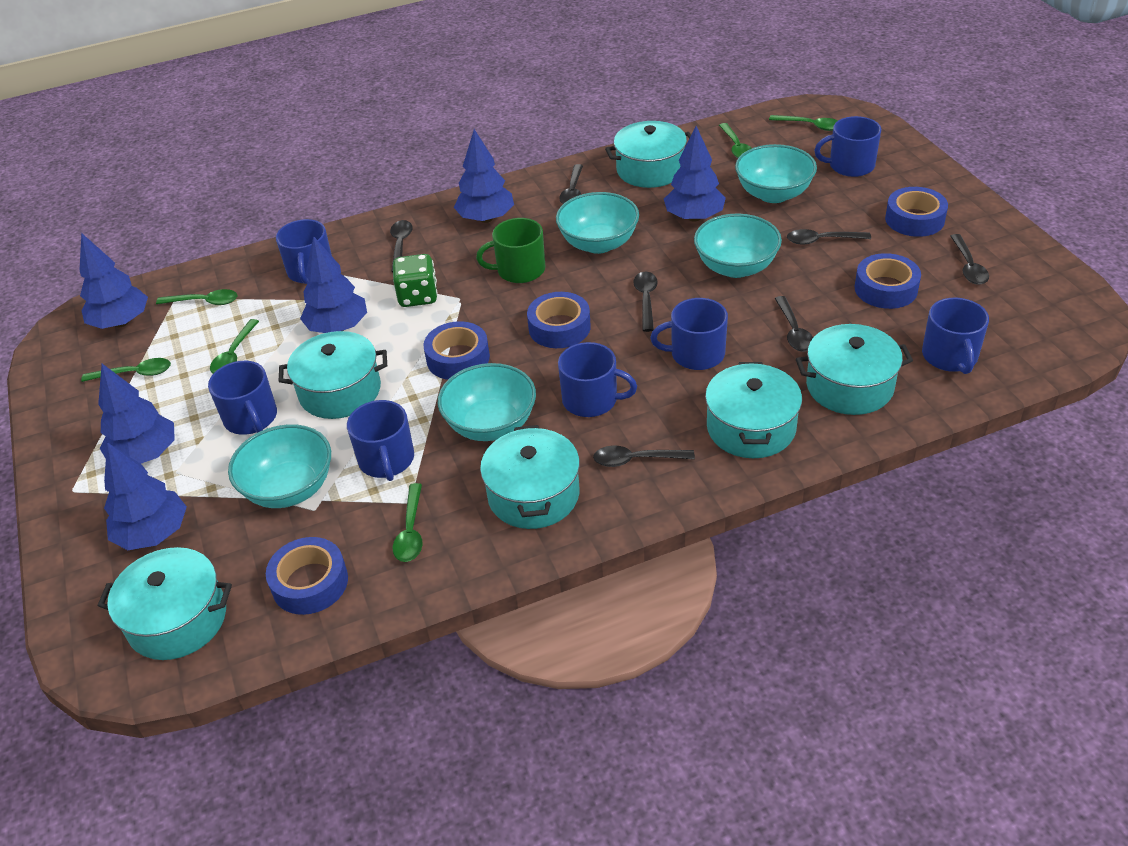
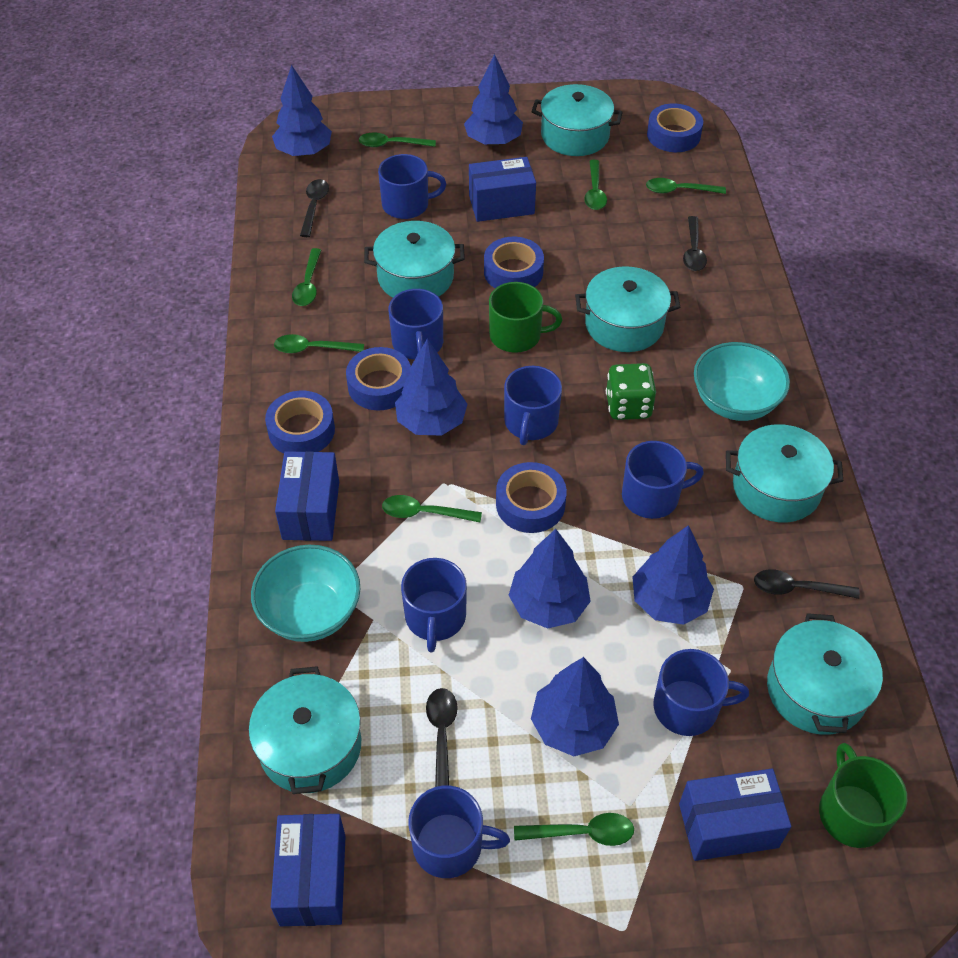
black spoon: [390,220,413,273] [559,164,583,204] [593,446,695,467] [633,272,658,332] [774,296,813,352] [787,229,871,245] [950,234,989,285] = 7 -> [300,179,329,237] [426,688,458,787] [683,216,707,271] [754,569,860,599] = 4
blue box: none = 0 -> [271,814,345,926] [275,451,339,541] [469,157,536,222] [679,769,792,861] = 4
green mug: [476,218,545,283] = 1 -> [489,282,562,353] [819,743,907,848] = 2
green spoon: [81,358,171,382] [156,289,238,305] [210,319,259,374] [393,483,422,562] [719,123,752,158] [769,115,838,131] = 6 -> [274,334,364,354] [292,248,321,306] [359,132,436,147] [382,495,482,522] [514,813,634,846] [584,160,607,210] [646,178,726,194] = 7
turquoise bowl: [228,424,331,508] [438,363,536,441] [556,192,639,254] [694,213,782,278] [735,144,817,203] = 5 -> [251,545,360,642] [694,342,790,421] = 2

